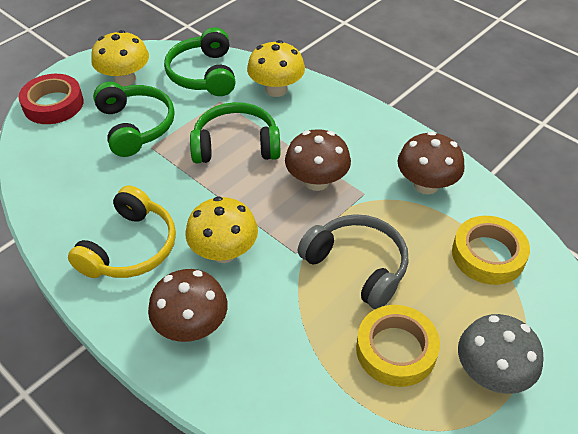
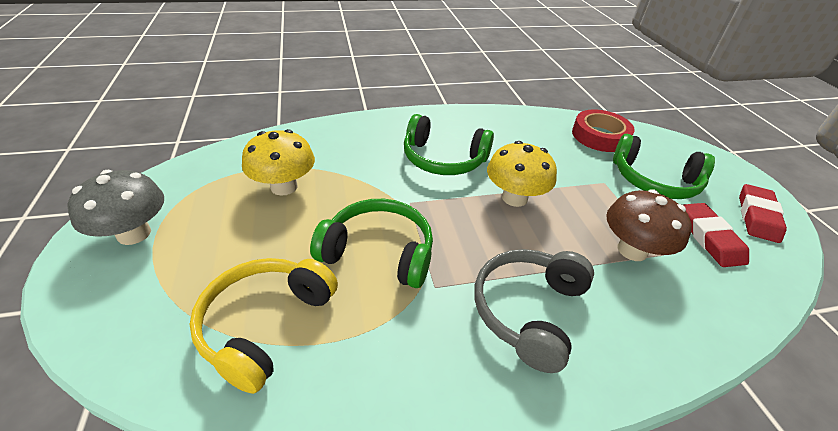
brown mushroom: [148,269,228,342] [285,129,351,191] [397,131,465,194] = 3 -> [606,189,692,261] = 1
red eraser: none = 0 -> [683,203,749,267] [739,184,787,243] = 2
yellow mushroom: [91,30,149,86] [185,196,258,263] [247,40,305,97] = 3 -> [242,129,315,196] [487,141,557,207] = 2
yellow tape: [356,305,440,387] [452,216,530,285] = 2 -> none = 0

